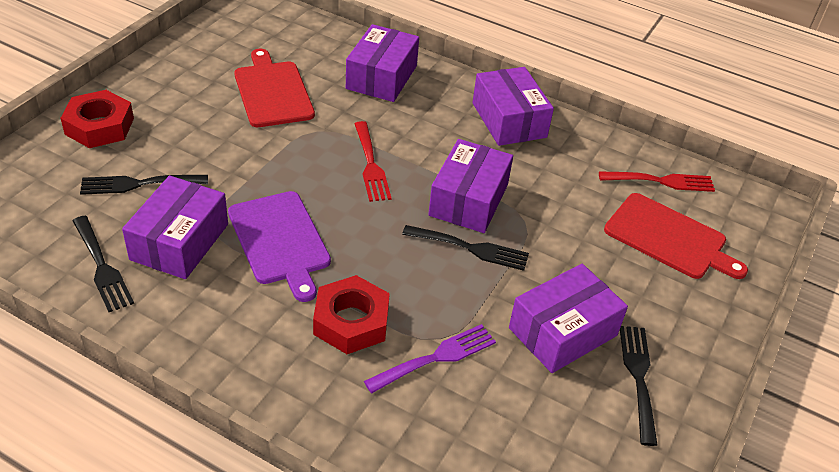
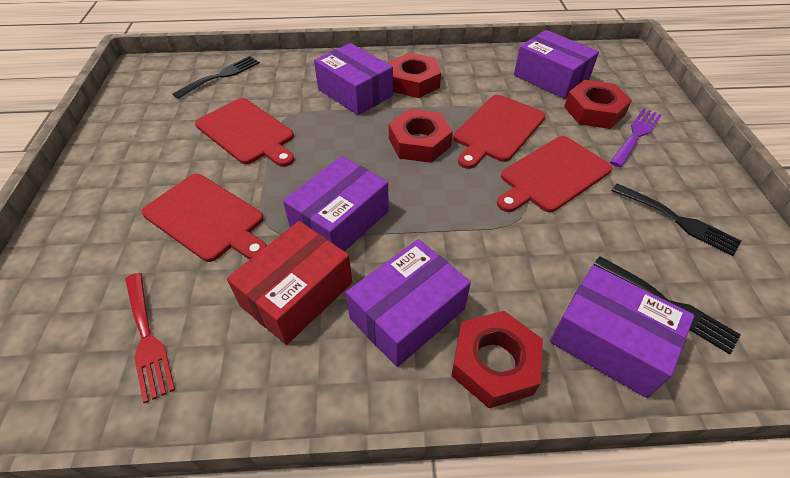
black fork: [73,216,134,312] [80,175,208,195] [402,225,529,271] [620,326,658,446] = 4 -> [173,56,260,99] [593,256,741,354] [612,184,741,256] = 3
purple cutting board: [228,191,331,302] = 1 -> none = 0
red box: none = 0 -> [227,221,352,345] = 1
red cutting board: [234,49,315,127] [604,193,748,279] = 2 -> [142,174,267,262] [195,98,294,167] [454,95,546,169] [497,136,612,212] = 4
red fork: [354,121,392,202] [599,171,715,192] = 2 -> [125,273,175,403] = 1
red nut: [60,90,134,148] [313,275,390,354] = 2 -> [388,53,441,98] [389,109,453,163] [451,311,543,408] [564,80,632,129] = 4

